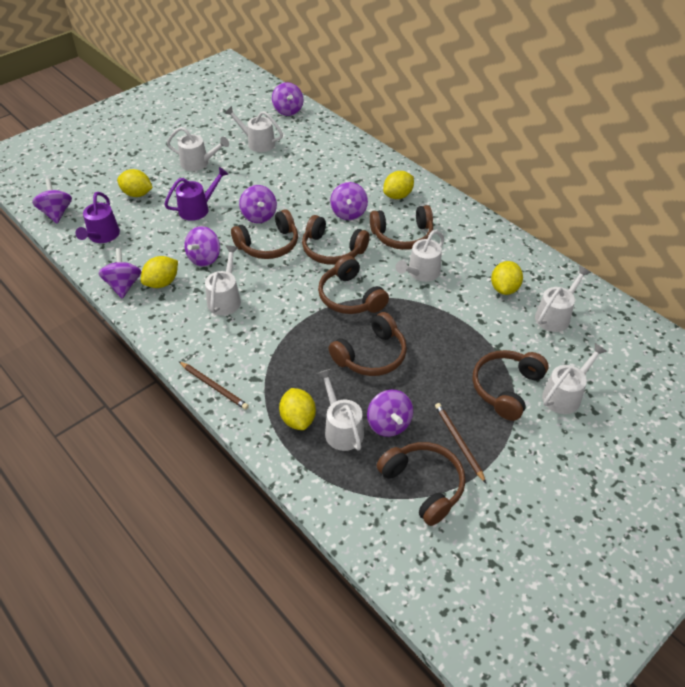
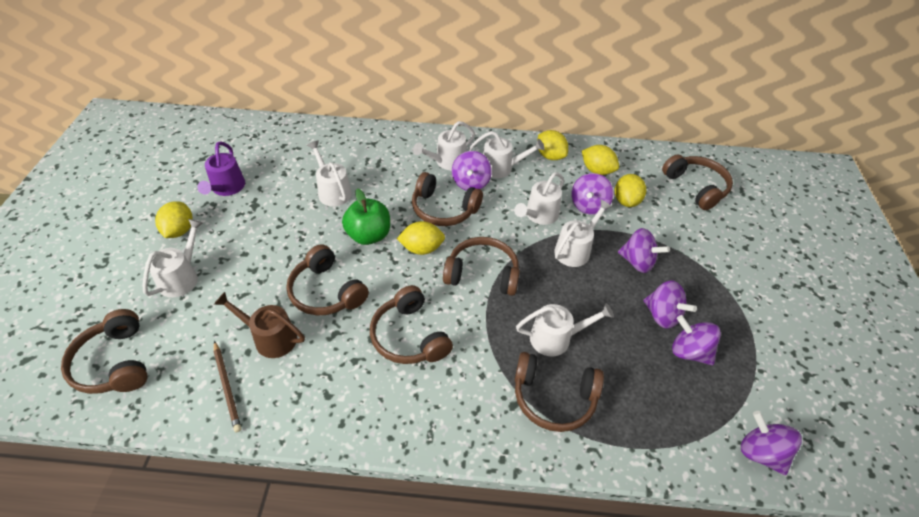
brown pencil: [179,361,249,410] [435,403,486,483] = 2 -> [213,341,241,432] = 1
brown watering can: none = 0 -> [214,292,305,358] = 1
green apple: none = 0 -> [342,188,390,245] = 1
purple spinning top: [32,179,72,223] [98,248,142,299] [184,226,220,266] [239,185,277,223] [272,82,303,116] [330,182,368,220] [367,390,413,437] = 7 -> [452,151,492,191] [571,173,613,215] [618,228,670,273] [644,281,697,329] [672,315,721,365] [741,411,802,475] = 6
purple watering can: [75,192,120,243] [164,167,228,221] = 2 -> [197,141,245,196] = 1

